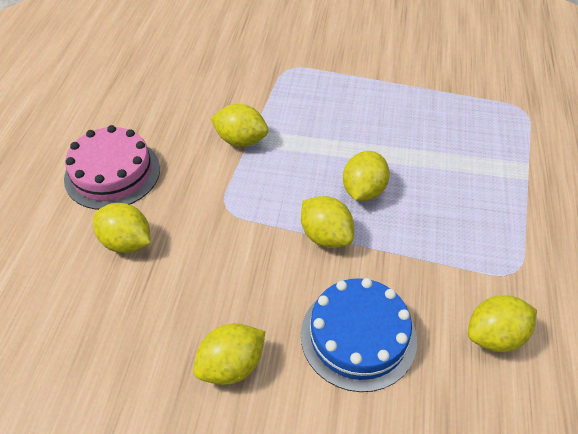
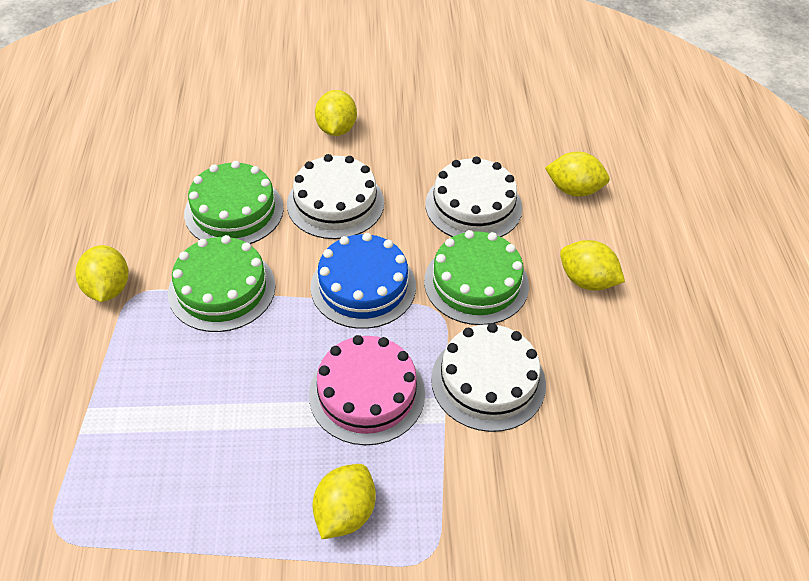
green cake: none = 0 -> [168,235,276,332] [184,161,284,244] [424,230,529,325] = 3
white cake: none = 0 -> [287,154,384,239] [425,156,522,237] [431,323,546,432] = 3
yellow lemon: [93,203,151,253] [193,323,265,385] [211,104,269,147] [301,196,354,248] [343,151,390,201] [468,295,537,352] = 6 -> [75,245,129,302] [312,464,376,539] [315,90,357,136] [545,152,610,197] [560,240,625,291] = 5

